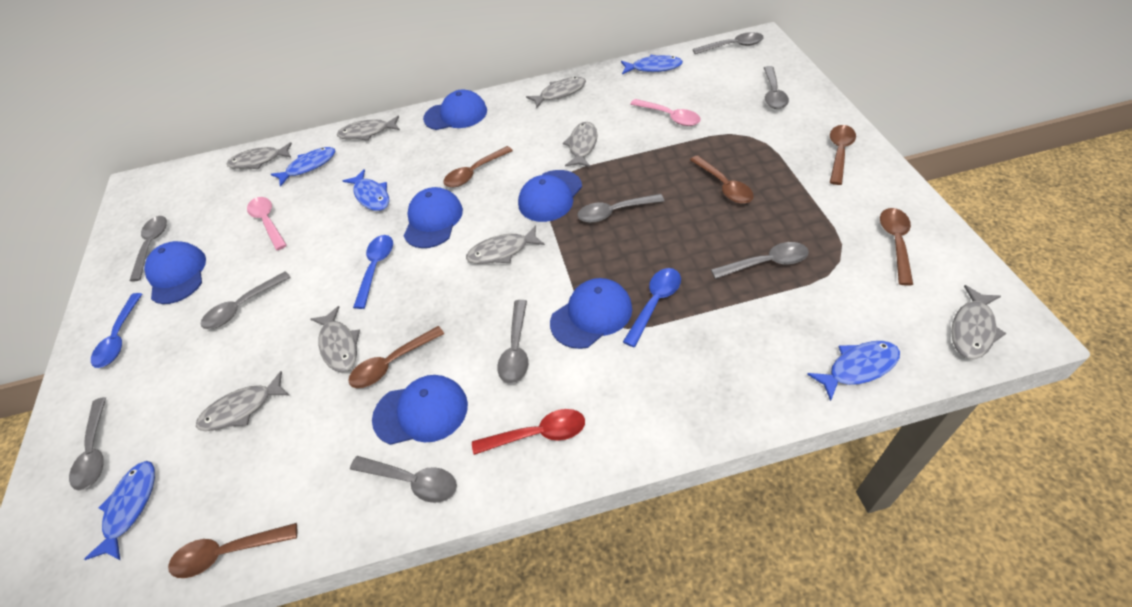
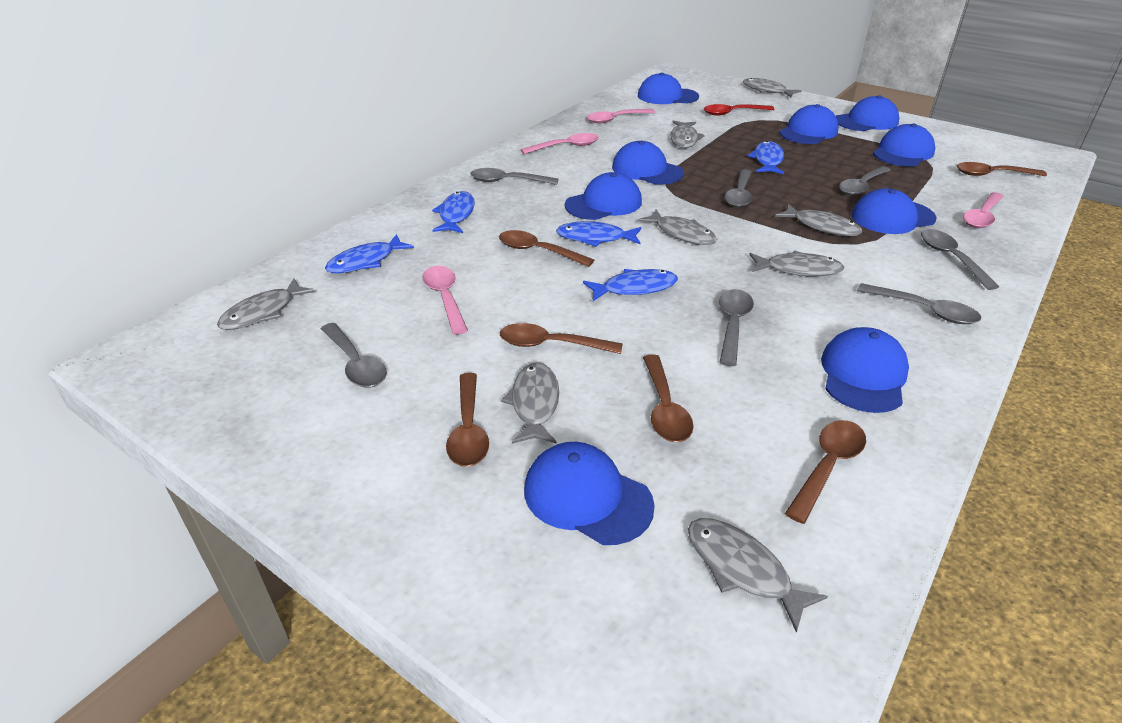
blue cap: [144,241,206,304] [372,375,468,445] [404,187,463,248] [423,90,487,130] [518,170,582,222] [550,278,632,349] = 6 -> [524,442,655,545] [565,172,642,220] [612,141,684,185] [638,73,699,104] [779,104,839,144] [821,327,909,413] [836,95,899,131] [852,188,936,234] [873,124,935,166] = 9
blue spoon: [91,293,142,368] [353,235,393,309] [623,268,681,347] = 3 -> none = 0
grey spoon: [69,397,106,490] [130,216,167,281] [201,271,291,329] [350,456,457,503] [497,300,528,384] [577,194,664,223] [693,32,764,54] [711,242,809,279] [764,66,789,109] = 9 -> [321,323,387,388] [470,168,558,185] [719,289,754,366] [725,169,752,207] [839,166,891,196] [857,283,981,324] [921,229,999,290] = 7
pink spoon: [247,197,287,250] [630,99,701,126] = 2 -> [422,266,468,335] [521,133,599,154] [587,109,655,123] [963,192,1004,228] = 4

